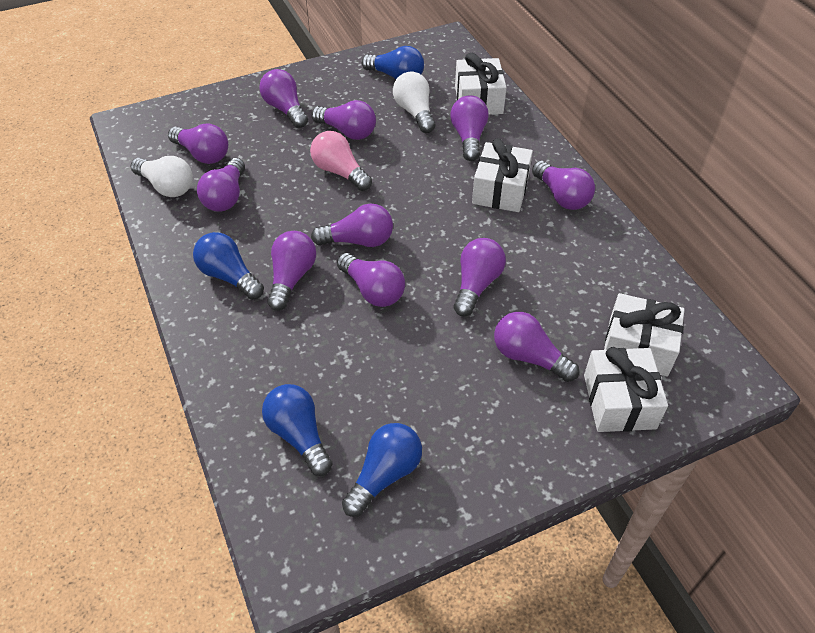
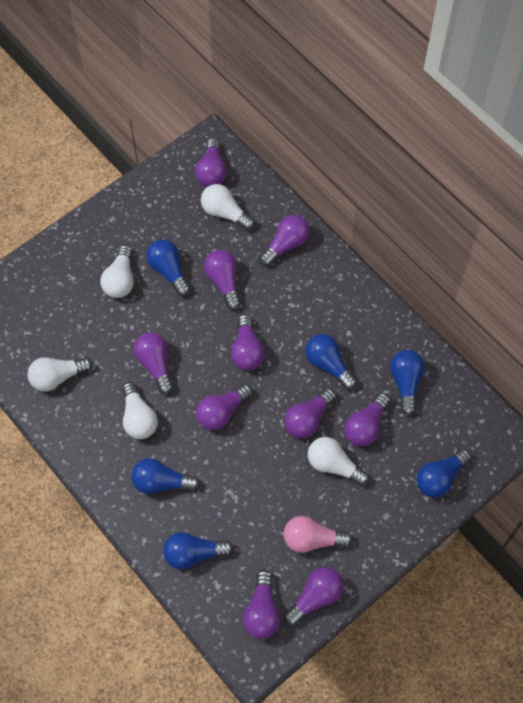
blue light bulb: [193,232,264,300] [262,384,332,476] [342,423,422,517] [361,46,424,79] = 4 -> [131,458,200,494] [146,239,190,296] [163,532,233,569] [305,334,357,390] [390,350,425,416] [416,449,471,498] = 6
purple light bulb: [168,124,228,164] [197,158,245,212] [259,69,308,128] [267,231,316,311] [311,100,376,140] [311,203,393,247] [337,253,405,307] [450,95,489,161] [454,238,506,317] [494,312,579,382] [532,161,595,210] = 11 -> [134,332,173,395] [195,138,227,187] [196,384,252,430] [204,250,241,310] [231,314,265,371] [243,569,280,639] [259,215,310,266] [284,388,336,438] [284,567,344,626] [344,393,390,447] = 10
white gift: [455,53,507,115] [472,138,533,212] [584,347,668,432] [604,293,685,376] = 4 -> none = 0
white light bulb: [131,156,193,197] [393,71,435,133] = 2 -> [27,357,93,392] [100,245,134,298] [122,382,158,439] [201,184,255,230] [308,437,369,486] = 5

